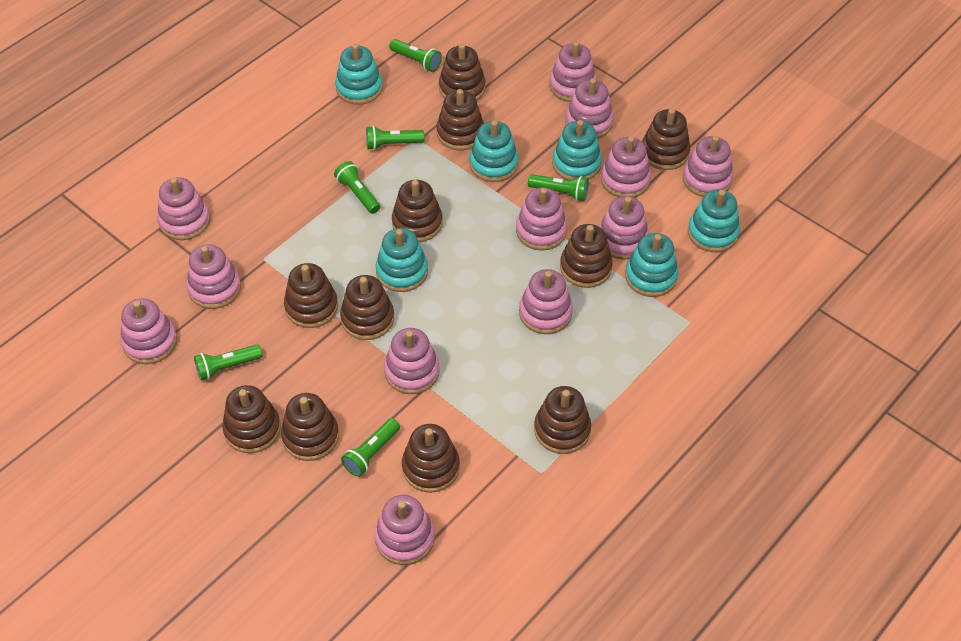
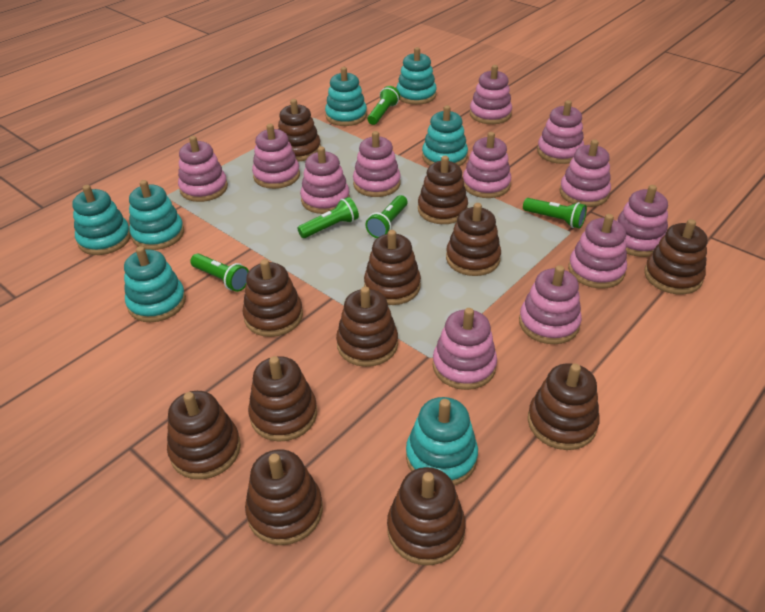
brown stacking toy: [222,385,281,453] [281,393,339,461] [284,263,338,328] [340,275,394,340] [392,180,443,242] [402,424,460,493] [436,89,484,150] [439,44,486,101] [534,386,591,454] [560,224,613,288] [642,108,690,170] = 11 -> [167,391,241,479] [243,259,303,337] [245,449,323,545] [248,356,317,442] [278,99,321,161] [336,286,398,367] [364,230,421,305] [387,467,466,565] [418,156,468,224] [446,203,501,276] [528,363,600,450] [644,219,708,295] = 12
green flashlight: [194,345,263,381] [334,161,380,214] [341,418,400,477] [366,126,425,150] [389,39,442,72] [528,174,589,201] = 6 -> [190,253,249,292] [297,197,359,238] [365,195,407,238] [367,86,400,125] [523,198,587,228] = 5
turquoise stacking toy: [335,44,383,105] [376,228,428,292] [469,120,518,182] [552,120,602,180] [625,233,678,297] [688,189,740,252] = 6 -> [72,185,131,255] [124,246,186,322] [129,180,184,250] [325,67,367,126] [397,47,437,105] [406,397,478,486] [422,105,468,166] = 7

